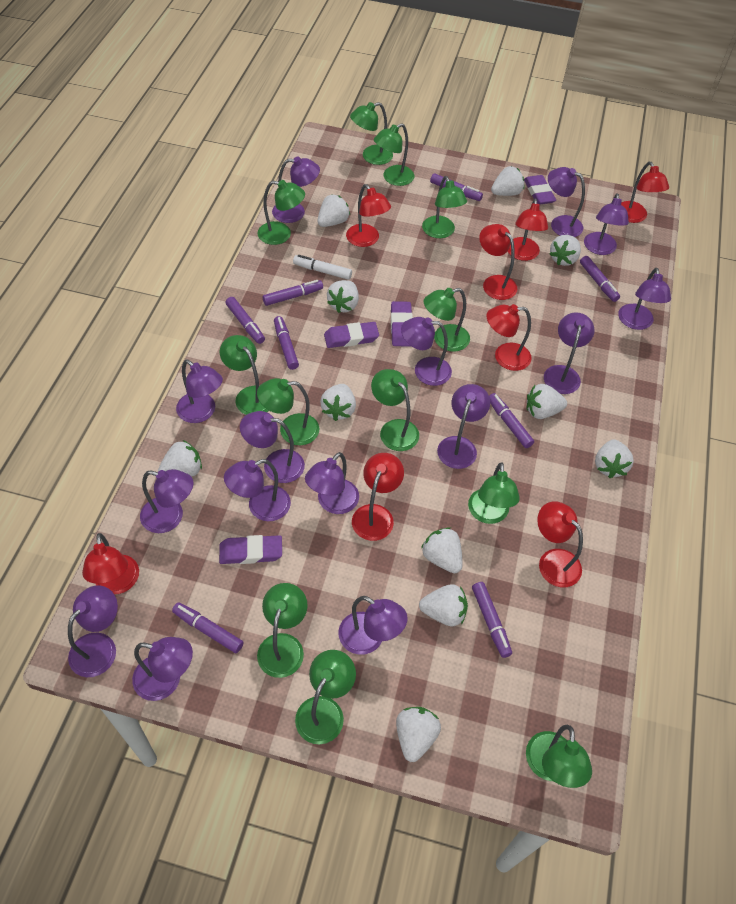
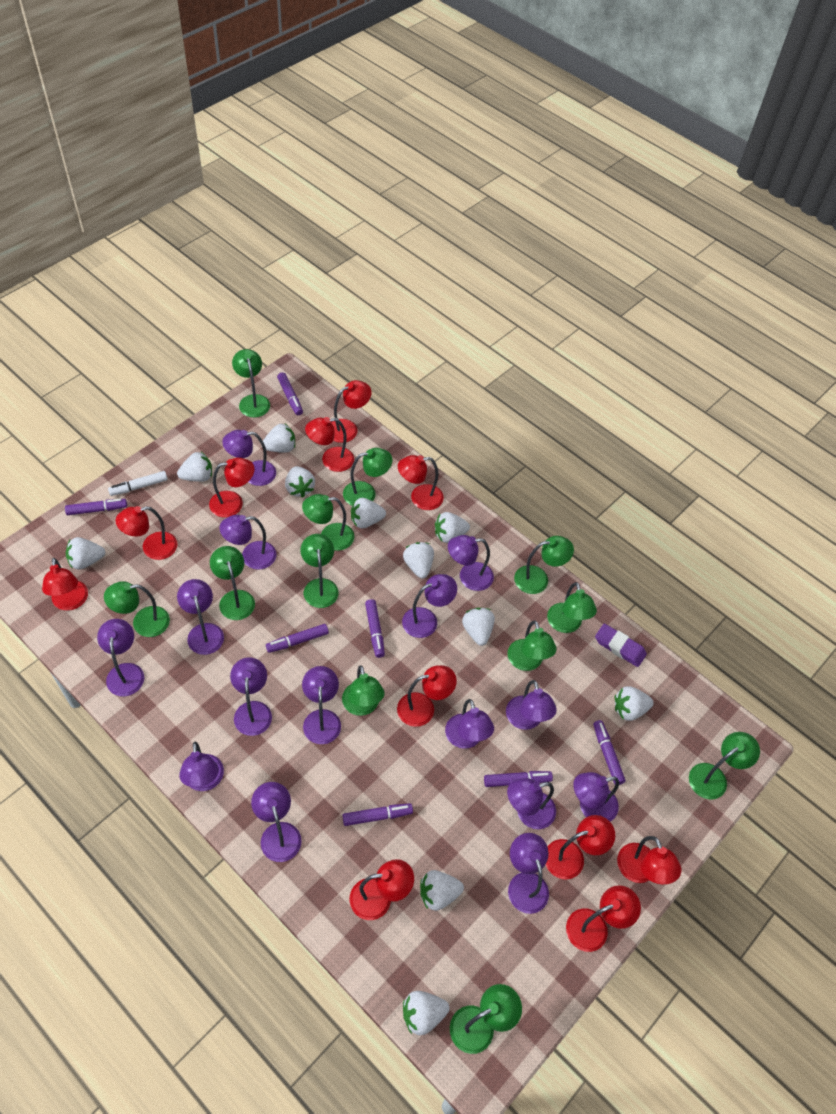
purple eraser: [219,535,282,564] [324,322,379,348] [391,301,413,347] [524,175,556,205] = 4 -> [595,623,647,667] = 1
purple marker: [172,602,244,653] [225,297,265,344] [263,280,323,306] [274,316,299,370] [430,173,483,201] [472,582,512,658] [489,393,534,448] [580,256,620,302] = 8 -> [65,499,127,515] [266,624,329,653] [277,372,303,415] [342,803,413,826] [365,599,385,658] [484,771,553,787] [593,720,626,785] = 7
red lamp: [82,533,139,594] [346,184,391,247] [352,453,404,541] [479,224,517,300] [486,304,532,371] [508,198,548,261] [537,501,583,587] [621,162,669,223] = 8 -> [42,558,88,611] [115,506,178,560] [209,458,254,518] [305,417,354,472] [331,380,371,443] [349,859,414,920] [397,665,457,727] [398,455,444,510] [545,815,615,880] [566,885,641,952] [617,836,682,884] = 11

